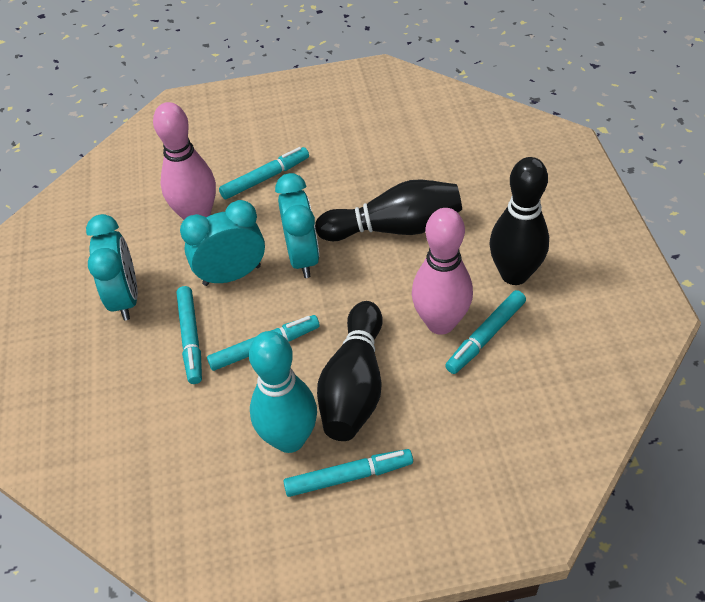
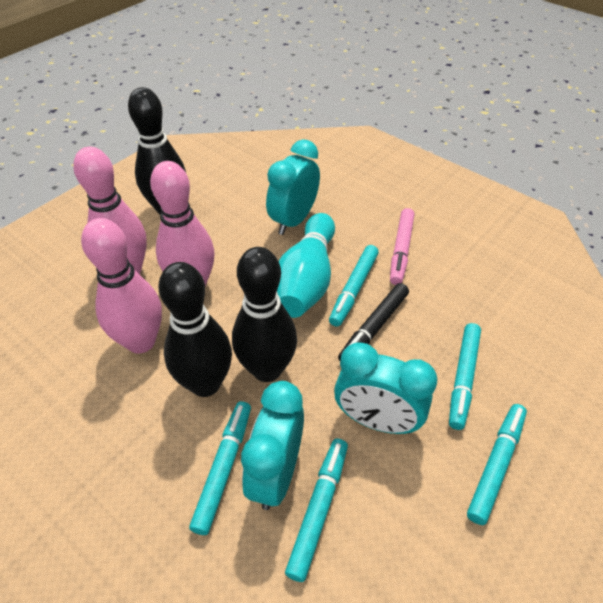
black marker: none = 0 -> [338,283,409,361] = 1
pink bowling pin: [153,102,216,220] [412,208,473,335] = 2 -> [73,147,147,274] [81,218,162,354] [150,161,215,286] = 3
pink marker: none = 0 -> [390,208,415,285] = 1

